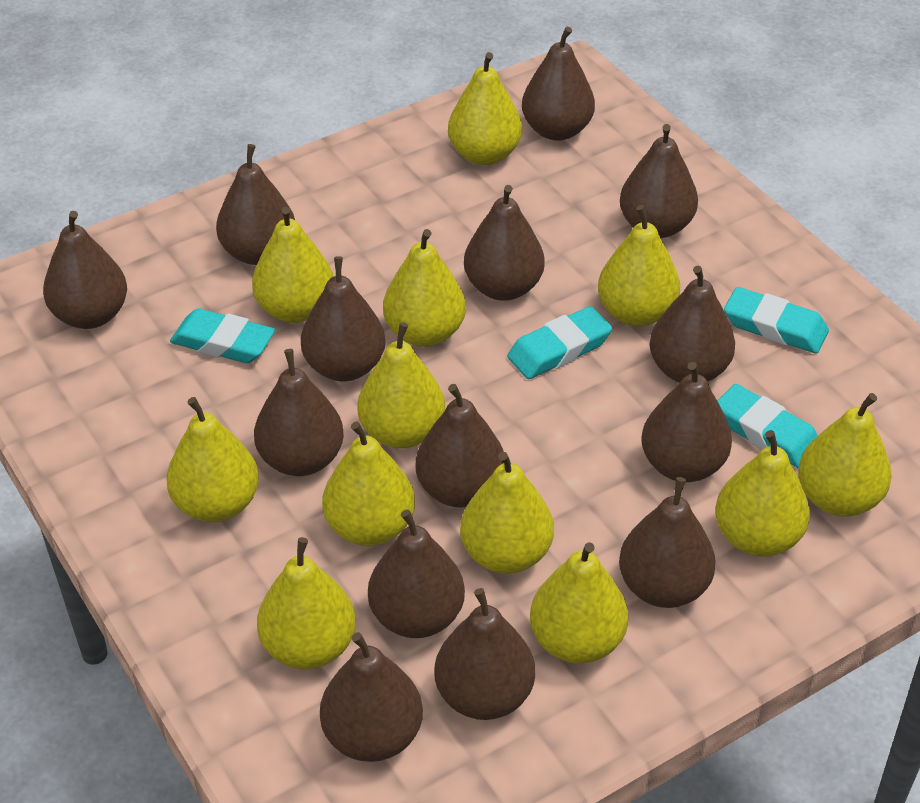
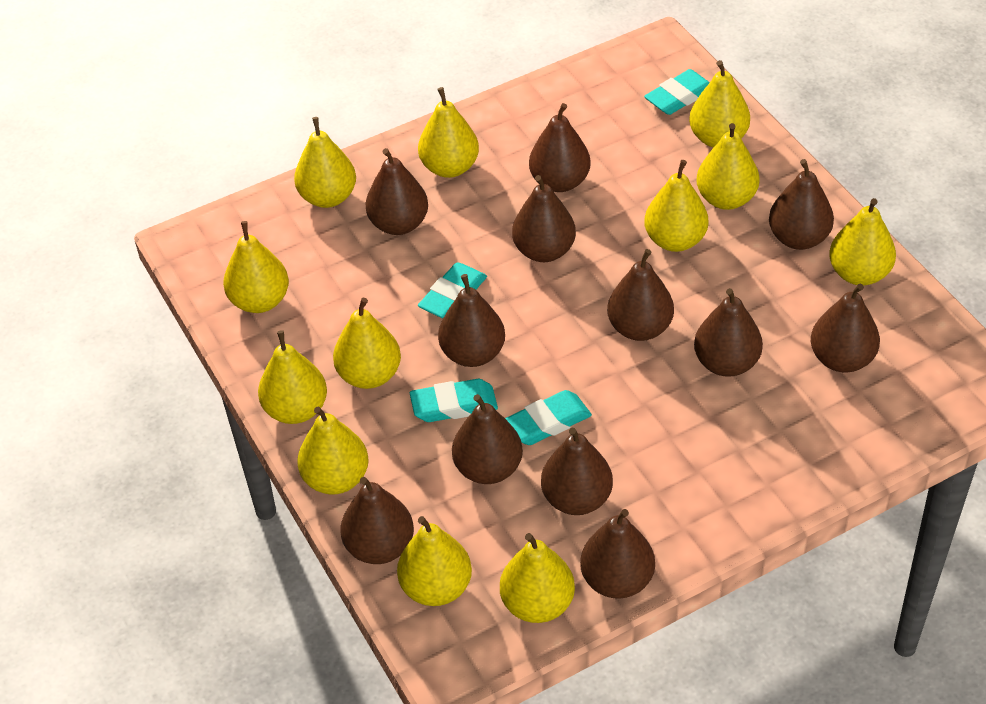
brown pear: [43,211,127,329] [216,144,295,265] [254,349,344,476] [301,256,386,381] [320,632,423,762] [368,509,465,638] [416,384,504,508] [435,588,535,720] [464,185,545,301] [522,27,595,141] [619,477,716,608] [620,124,698,238] [642,362,732,482] [649,265,735,383] = 14 -> [341,477,414,564] [365,148,428,235] [438,274,505,367] [452,394,523,484] [512,175,576,262] [529,103,591,192] [541,428,613,515] [580,509,655,599] [607,249,674,341] [694,288,763,377] [769,159,834,250] [811,284,880,372] = 12

